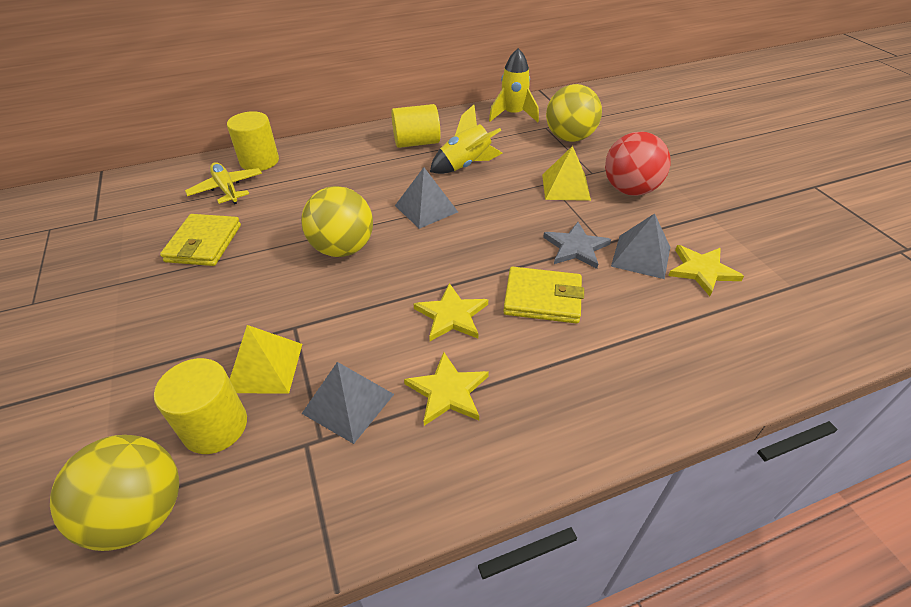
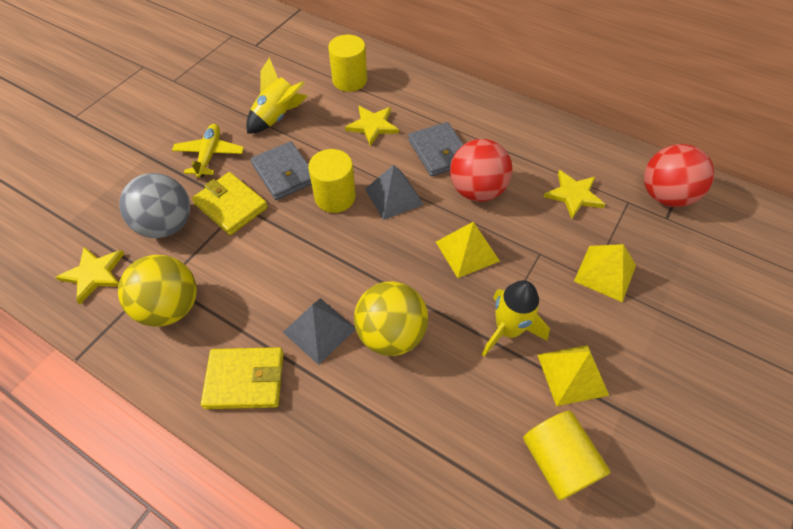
grey ball: none = 0 -> [119,173,190,238] = 1
grey pyramid: [301,362,394,444] [395,167,458,229] [611,213,670,279] = 3 -> [283,298,355,365] [365,165,424,220] = 2
grey star: [543,222,611,269] = 1 -> none = 0
grey wallet: none = 0 -> [251,141,312,200] [408,122,464,177] = 2
red ball: [605,132,671,196] = 1 -> [450,139,513,202] [644,144,714,207] = 2
yellow ball: [50,435,179,551] [301,186,373,257] [546,84,602,142] = 3 -> [118,255,197,327] [354,281,428,356] = 2
yellow pyramid: [230,325,302,394] [542,146,591,201] = 2 -> [436,221,500,278] [538,345,609,406] [574,244,636,302] = 3

